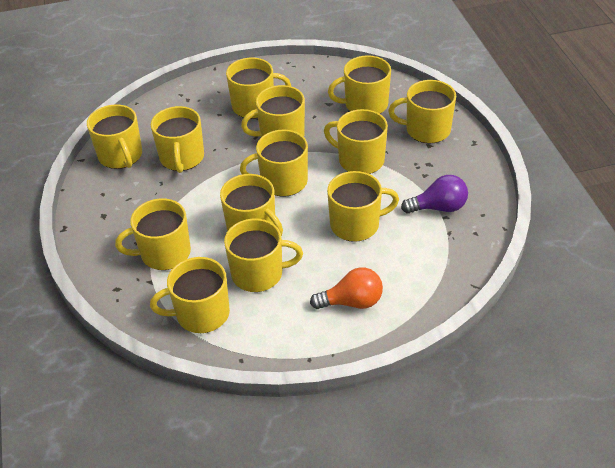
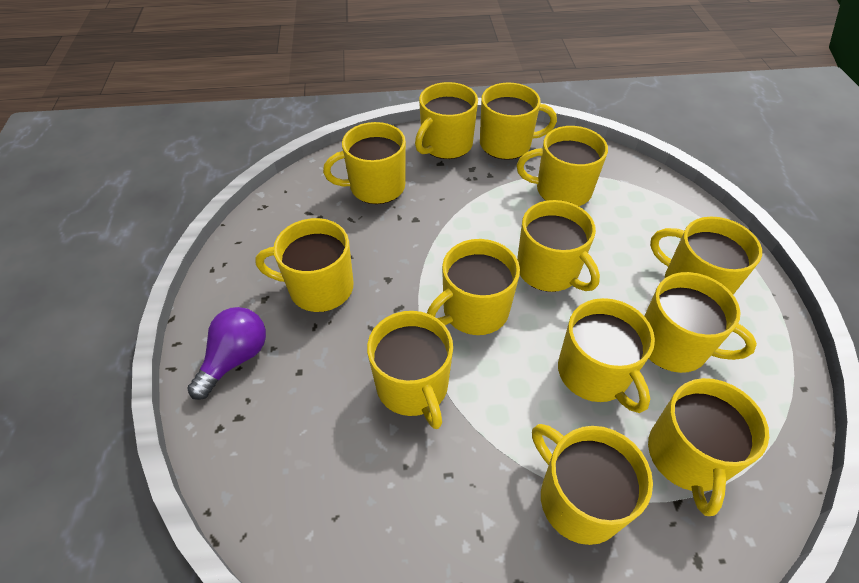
orange light bulb: [310,267,383,309] = 1 -> none = 0

